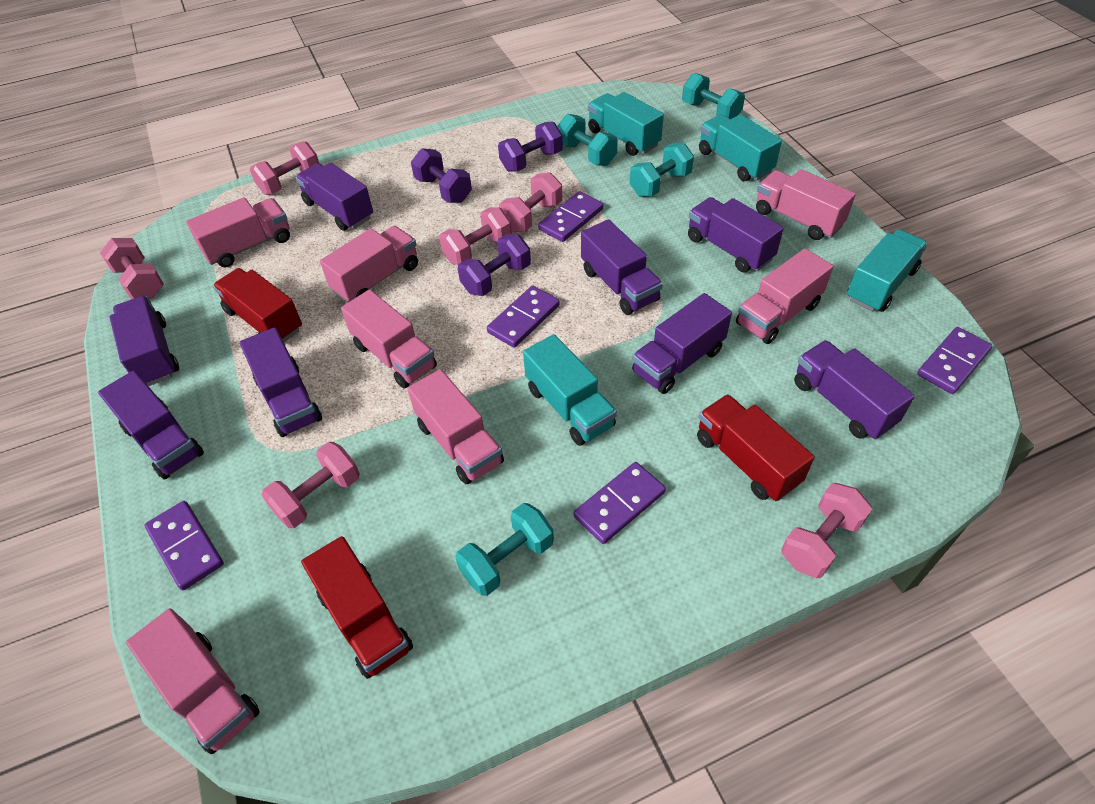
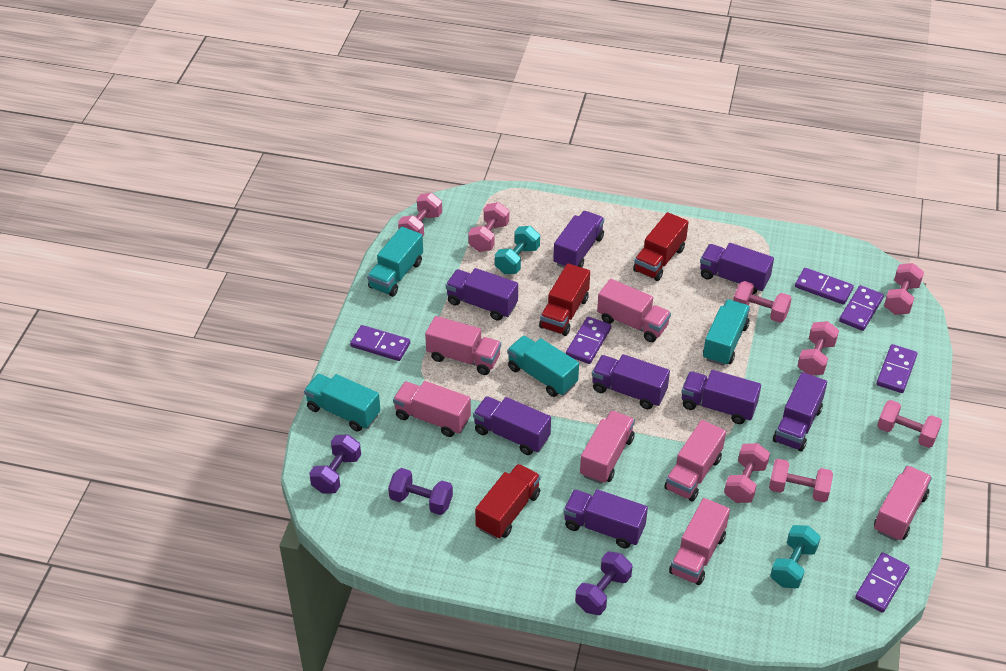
pink dumbbell: [100,238,164,299] [250,141,319,195] [262,442,360,528] [439,207,512,265] [499,172,562,232] [781,483,872,578] = 6 -> [398,193,442,236] [468,202,509,252] [724,443,770,503] [733,281,792,323] [769,459,833,502] [798,321,839,375] [877,400,942,448] [884,263,924,315] = 8
purple domino: [145,501,224,590] [487,286,560,348] [538,191,603,242] [574,462,666,544] [917,327,992,394] = 5 -> [350,325,410,361] [566,317,611,364] [795,268,854,305] [839,285,884,331] [855,552,910,613] [876,344,917,393] = 6
turquoise dumbbell: [455,503,554,596] [557,114,618,166] [630,143,694,197] [682,73,745,119] = 4 -> [495,226,540,274] [770,525,821,588] = 2

